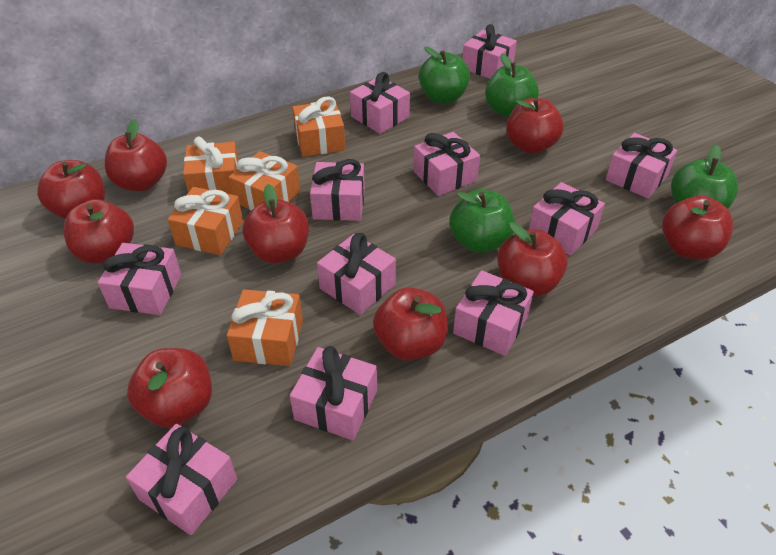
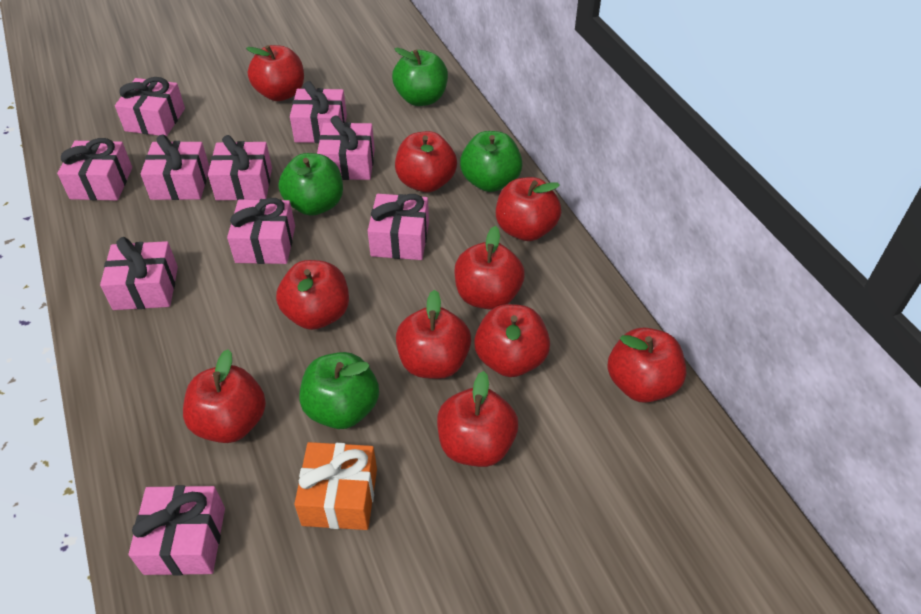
orange gift: [168,187,243,255] [183,136,239,195] [227,289,303,366] [229,151,300,211] [292,96,345,157] = 5 -> [294,442,377,530] = 1
pink gift: [98,243,182,315] [126,424,237,535] [290,346,377,440] [310,159,365,221] [317,233,396,315] [350,72,410,134] [413,132,480,196] [453,270,534,356] [462,24,517,79] [529,182,605,255] [606,133,677,198] = 11 -> [57,138,132,201] [100,237,178,310] [115,77,185,136] [129,485,225,575] [141,135,210,200] [208,135,272,200] [227,198,295,264] [290,81,347,143] [317,116,375,180] [368,194,429,260] = 10
red apple: [37,160,105,219] [63,199,134,263] [105,119,167,191] [127,348,212,428] [243,184,309,263] [373,287,448,360] [498,222,568,296] [506,98,564,154] [662,196,733,260] = 9 -> [183,349,266,443] [246,45,304,101] [276,260,349,330] [395,131,457,192] [396,290,471,379] [437,371,518,467] [454,226,525,310] [474,304,550,377] [496,177,561,241] [607,328,686,403] = 10

